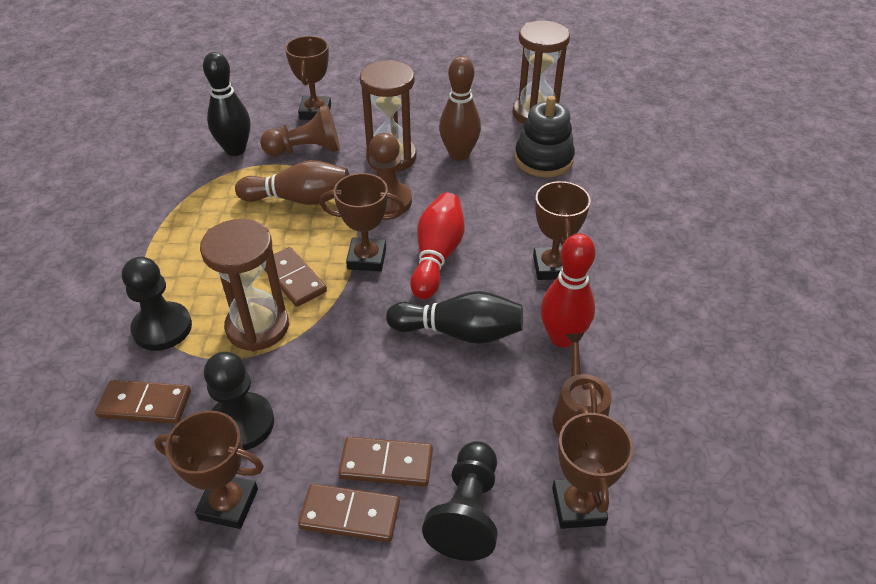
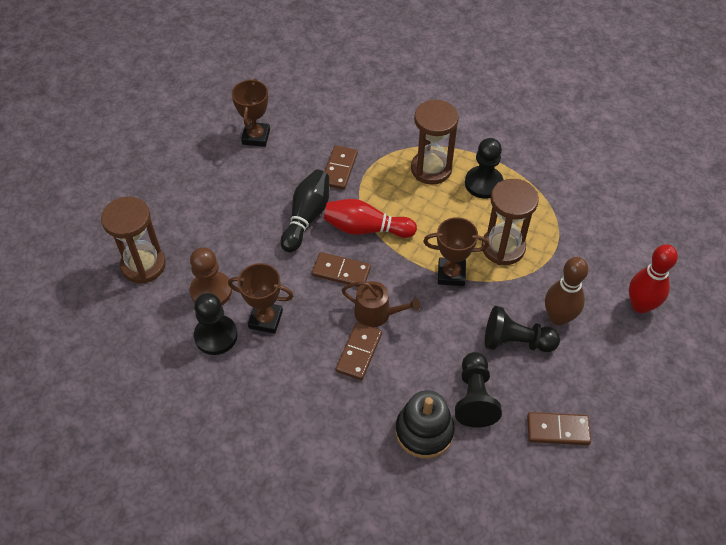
black bowling pin: [203,52,251,156] [386,291,523,344] = 2 -> [281,170,329,253] = 1
black pawn: [122,257,192,351] [204,352,274,450] [422,441,498,561] = 3 -> [194,293,238,355] [455,352,502,428] [465,138,503,199] [485,306,560,352] = 4
brown bowling pin: [235,160,349,205] [439,56,481,161] = 2 -> [545,257,588,325] = 1
brown pawn: [260,105,340,156] [369,133,412,215] = 2 -> [190,247,232,305] = 1
brown trophy: [154,410,264,529] [285,36,331,120] [320,173,405,272] [533,180,591,280] [552,406,633,529] = 5 -> [228,263,293,334] [231,78,270,147] [423,217,489,286] = 3

